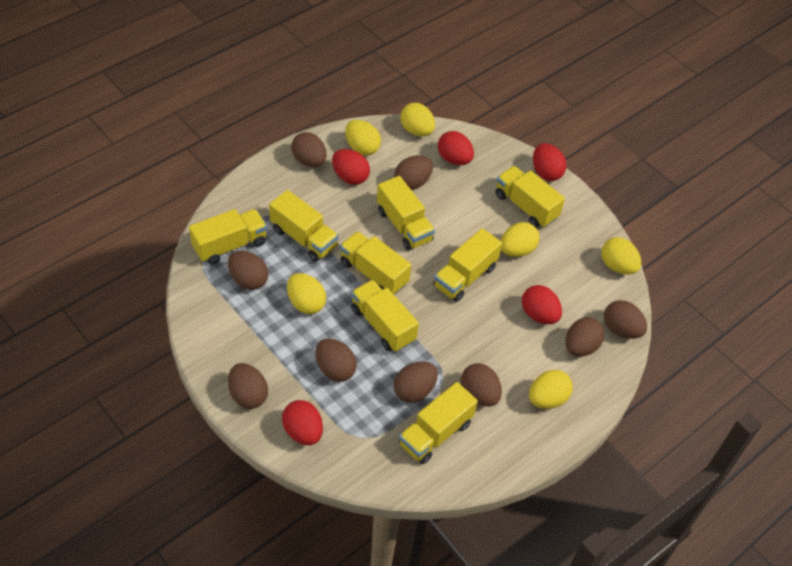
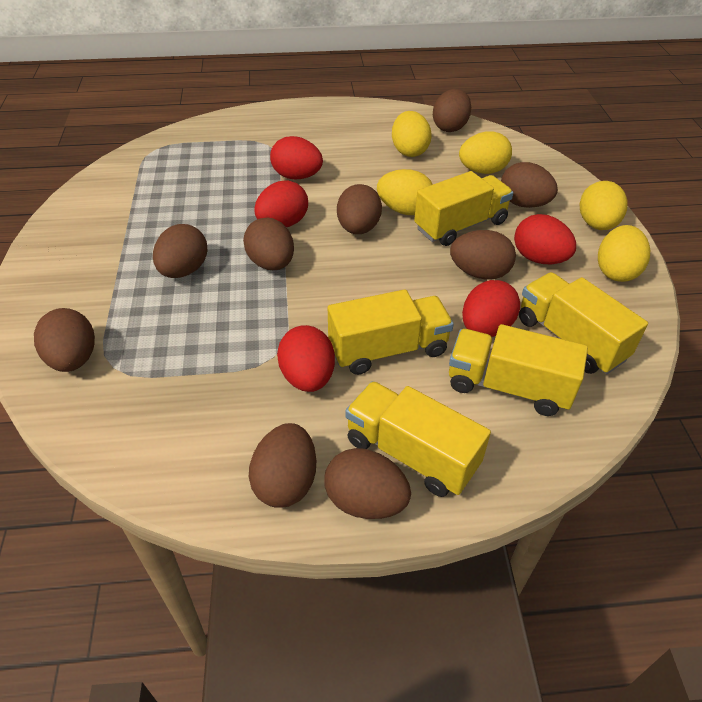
yellow egg: [287,273,326,314] [345,120,381,156] [400,103,435,136] [501,222,539,257] [529,370,573,409] [601,237,641,275] = 6 -> [377,169,433,215] [392,111,432,157] [459,131,512,174] [580,181,628,230] [598,225,650,282] = 5
yellow truck: [189,209,267,264] [269,190,338,262] [340,231,411,295] [351,280,419,352] [377,176,435,251] [399,382,478,464] [433,228,502,302] [495,166,565,228] = 8 -> [328,289,454,375] [345,381,491,497] [414,171,513,246] [449,324,588,416] [519,272,648,374] = 5

